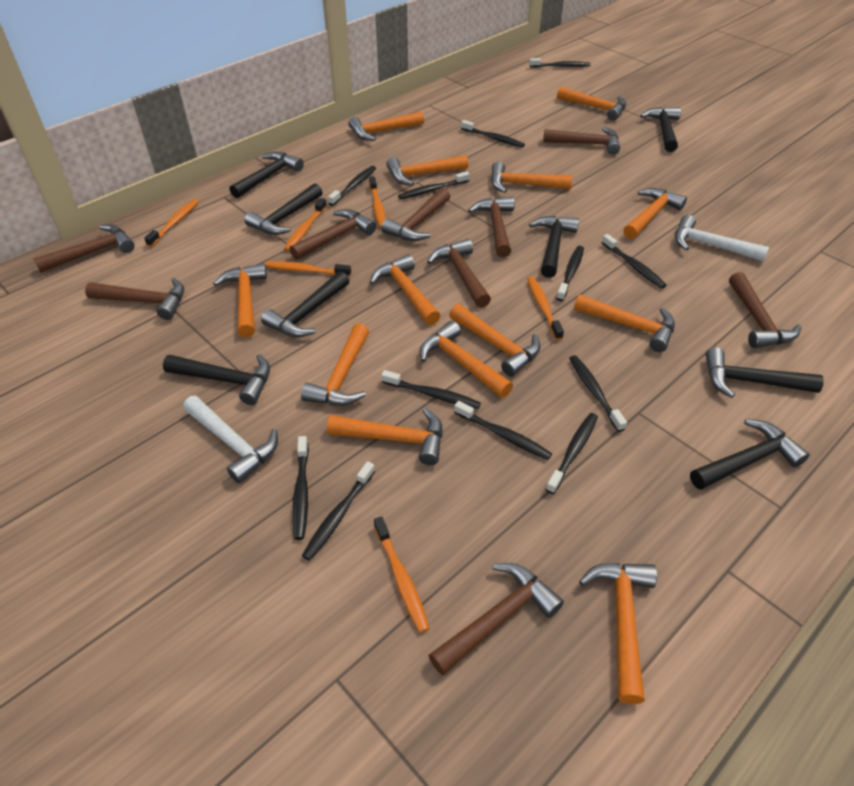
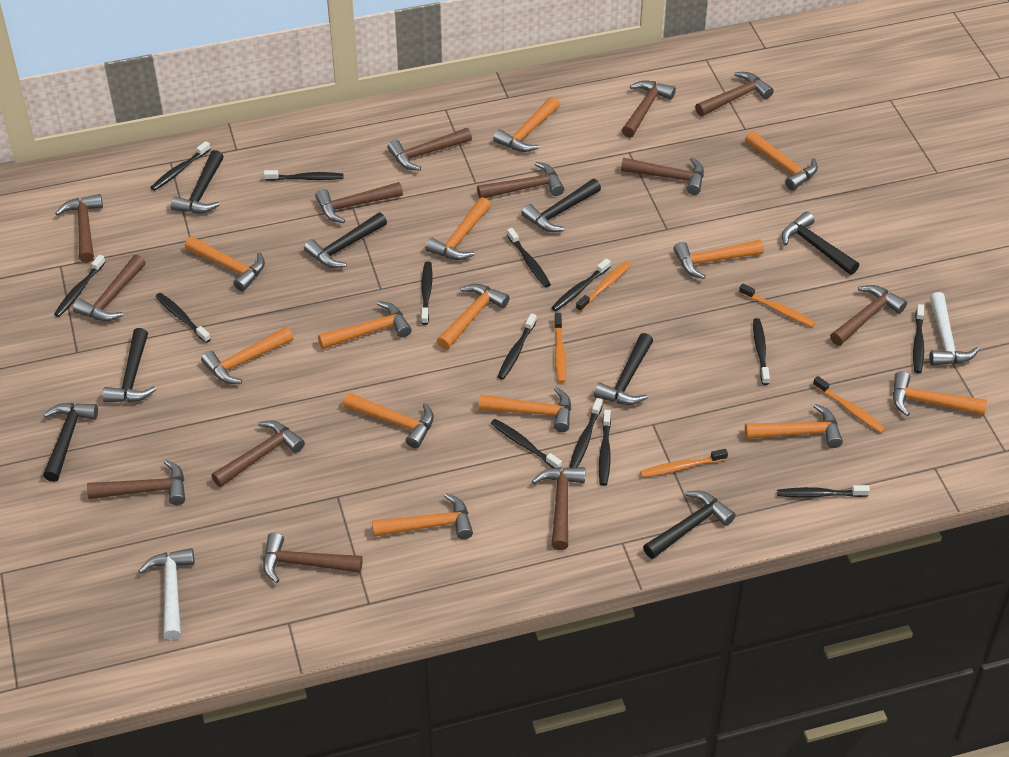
black toothbrush: [292,436,309,540] [302,461,375,561] [328,166,376,206] [381,370,481,409] [398,171,470,199] [454,401,552,460] [461,120,525,148] [529,58,591,67] [546,413,598,494] [556,246,584,301] [569,355,627,432] [602,234,667,289] = 12 -> [54,255,105,317] [150,141,211,191] [156,293,211,343] [264,170,343,181] [421,261,432,325] [491,419,562,468] [498,313,537,380] [507,228,551,287] [551,258,611,311] [569,398,603,468] [599,410,611,486] [753,318,770,385] [777,485,870,498] [913,304,924,373] = 14
brown hammer: [33,224,135,273] [85,278,184,320] [289,209,376,260] [381,188,450,241] [427,239,491,308] [428,563,564,675] [468,197,515,257] [543,127,620,155] [729,272,801,348] = 9 -> [55,194,103,263] [73,255,146,321] [87,459,185,505] [211,420,305,487] [263,533,363,583] [315,182,403,223] [387,128,472,171] [477,162,564,198] [532,467,585,550] [621,157,704,195] [622,80,676,138] [695,72,774,116] [830,285,907,346] = 13
orange toothbrush: [144,199,199,247] [265,261,351,277] [284,198,327,251] [369,176,386,228] [374,517,430,633] [527,277,564,340] = 6 -> [554,313,566,383] [576,261,631,312] [640,449,728,477] [739,284,816,327] [813,376,885,433] = 5

